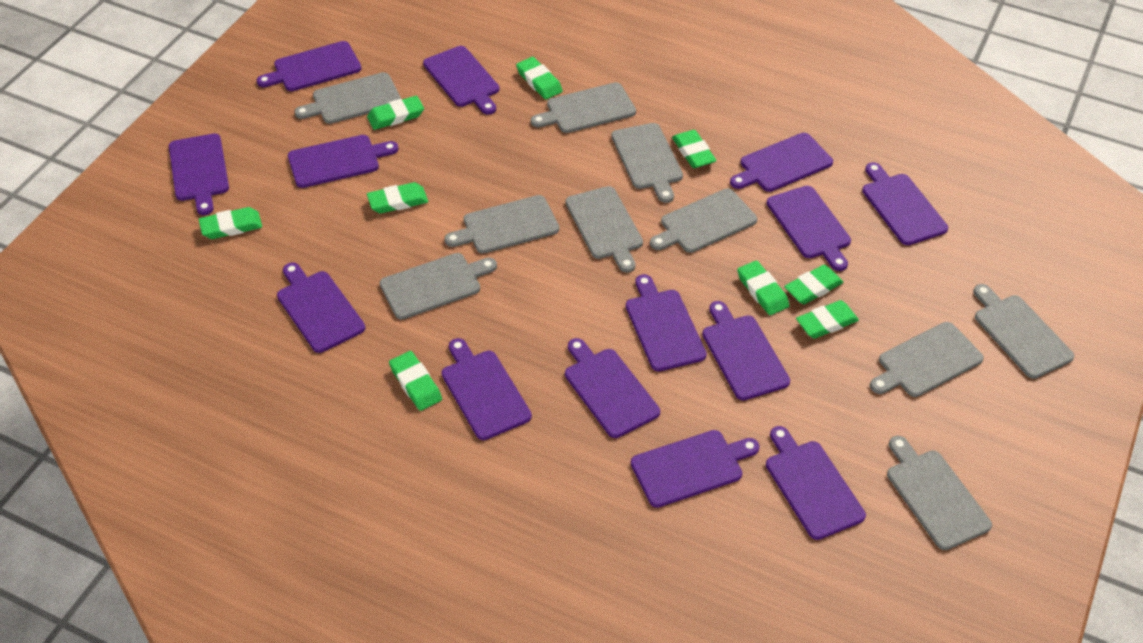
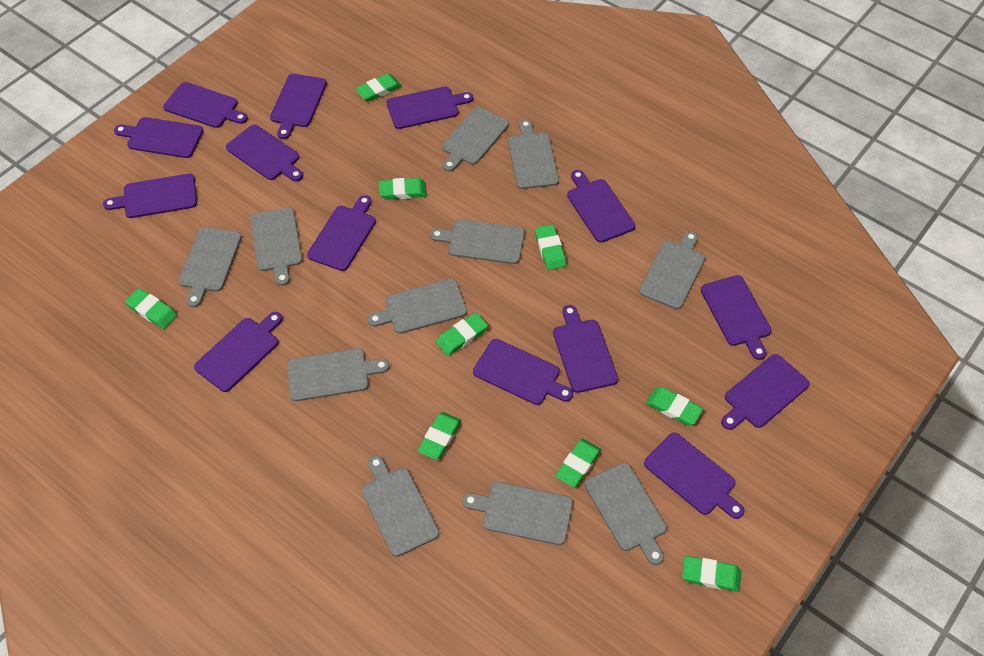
grey cutting board: [294,72,401,124] [380,253,497,320] [444,195,559,254] [531,82,636,133] [565,186,643,273] [611,123,683,203] [650,188,757,253] [870,322,984,397] [887,436,992,550] [973,284,1075,379] = 10 -> [178,227,242,307] [250,208,303,286] [287,348,390,401] [362,456,439,557] [368,279,467,334] [430,219,525,264] [442,107,509,172] [462,482,573,545] [508,119,559,189] [585,463,667,565] [639,231,705,309] = 11

